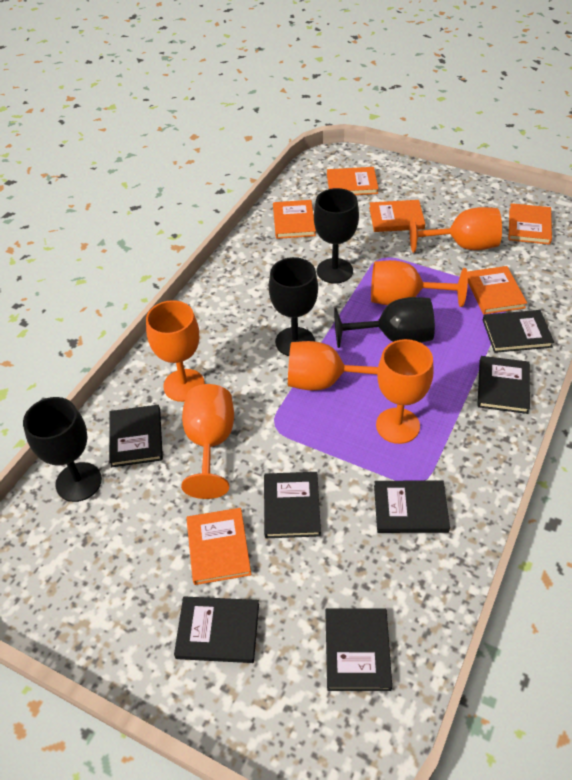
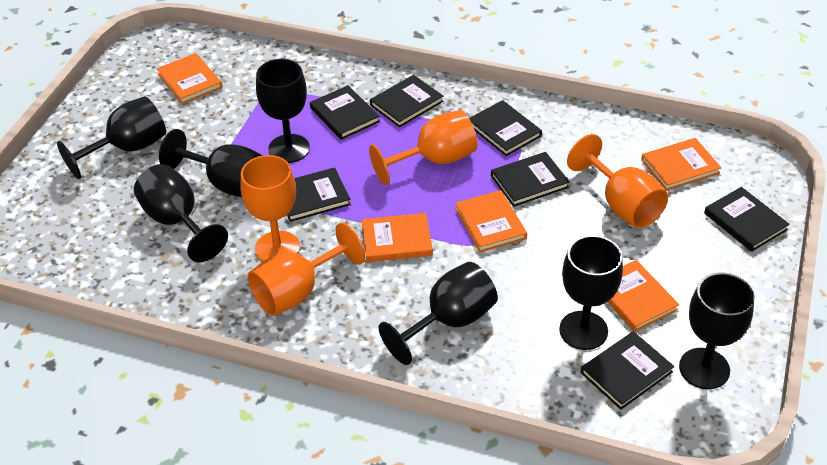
black goblet: [23,397,102,502] [269,257,318,356] [314,188,359,284] [334,297,435,348] = 4 -> [57,96,166,179] [134,164,228,262] [159,129,263,197] [256,59,310,163] [379,262,498,365] [559,235,623,350] [679,273,754,389] = 7
orange book: [186,508,251,585] [273,200,316,239] [327,167,379,195] [369,200,425,232] [467,266,527,314] [508,203,552,245] = 6 -> [156,53,222,104] [362,213,433,262] [455,190,527,253] [607,260,679,332] [641,138,722,191] = 5
orange goblet: [146,300,205,402] [181,384,234,499] [288,341,378,390] [371,260,468,307] [376,339,433,444] [409,207,502,253] = 6 -> [240,155,300,262] [248,223,365,316] [369,110,477,185] [567,134,668,228] = 4

